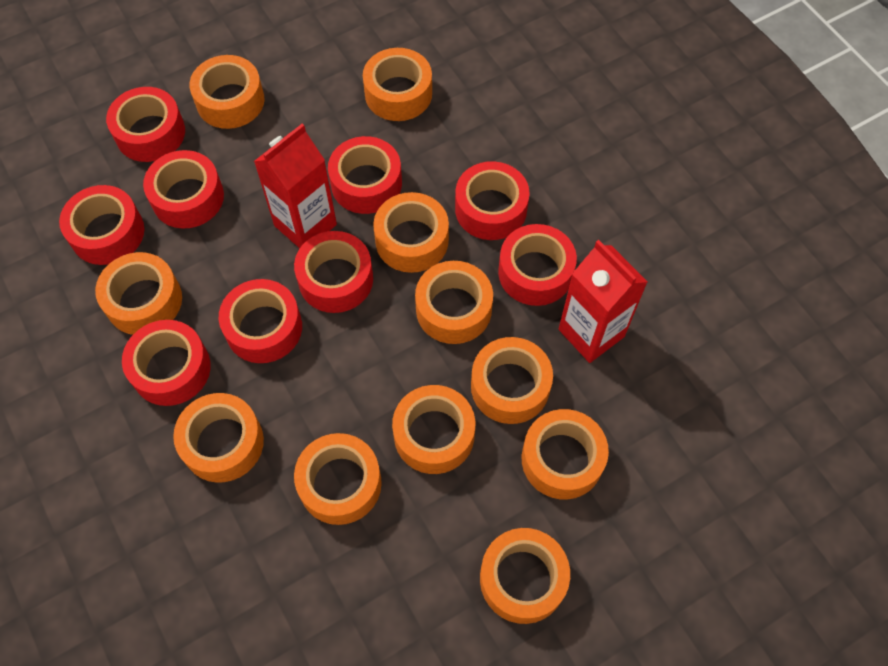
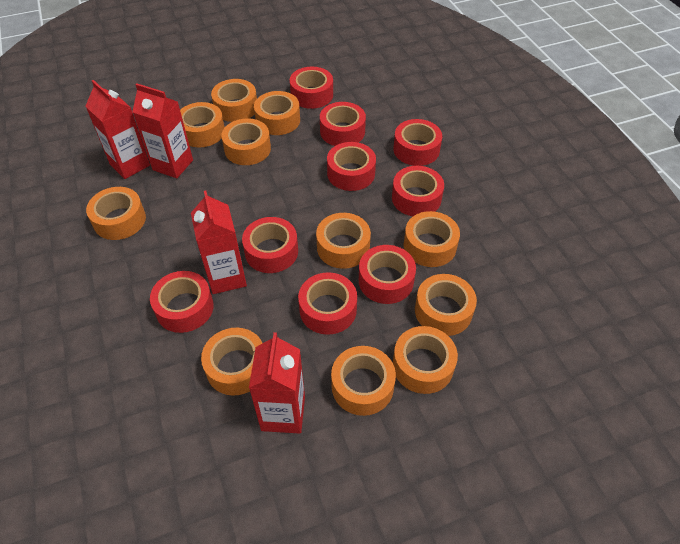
red carton: [254,124,337,248] [559,240,648,363] = 2 -> [86,80,150,179] [132,83,193,178] [191,190,247,294] [249,332,305,434] = 4

